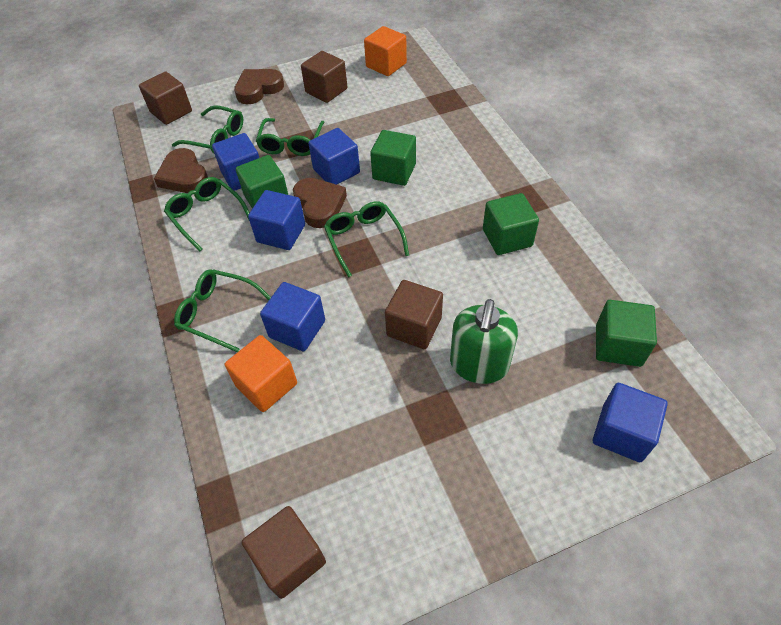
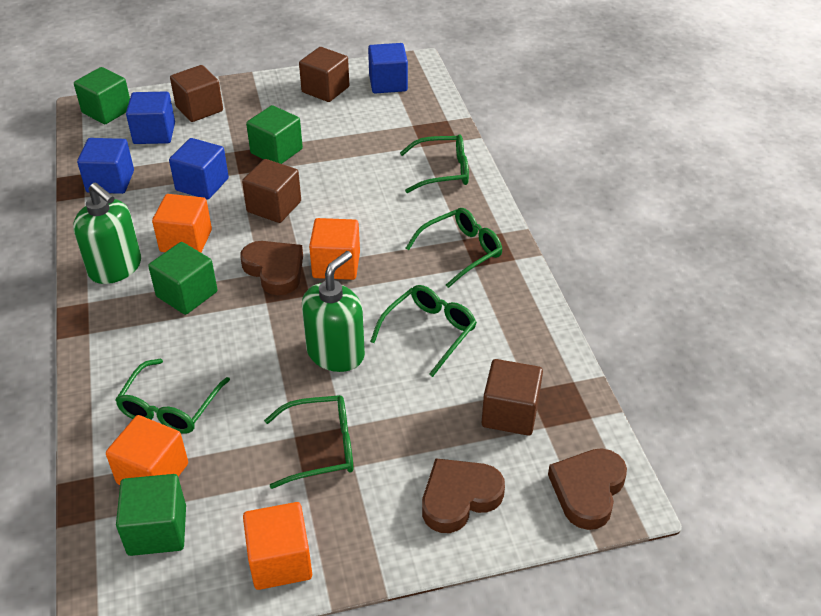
blue cube: [212,133,259,191] [248,190,305,250] [260,282,325,352] [308,128,360,185] [593,383,668,462] = 5 -> [77,138,134,194] [126,91,175,144] [169,138,229,200] [368,43,408,93] = 4
green soap dispenser: [450,299,518,384] = 1 -> [73,182,141,284] [302,251,365,372] = 2
orange cube: [225,335,297,412] [364,26,407,76] = 2 -> [106,415,188,485] [152,194,212,253] [243,502,312,590] [309,218,360,280] = 4

